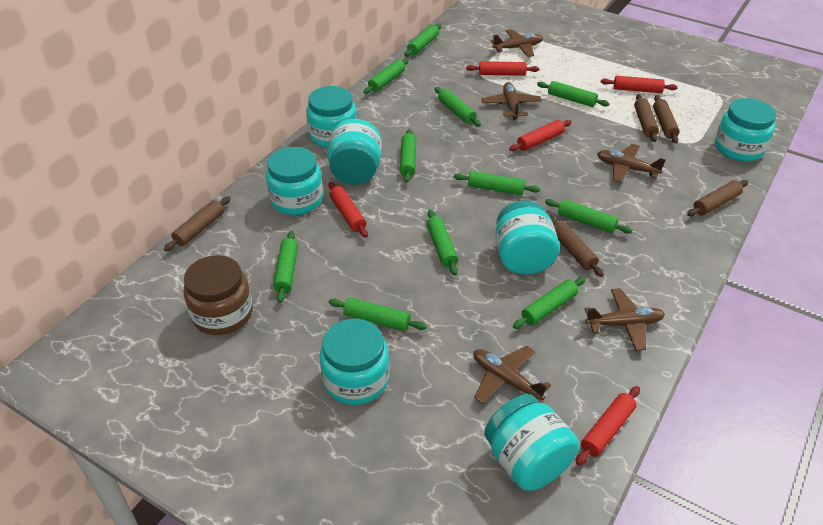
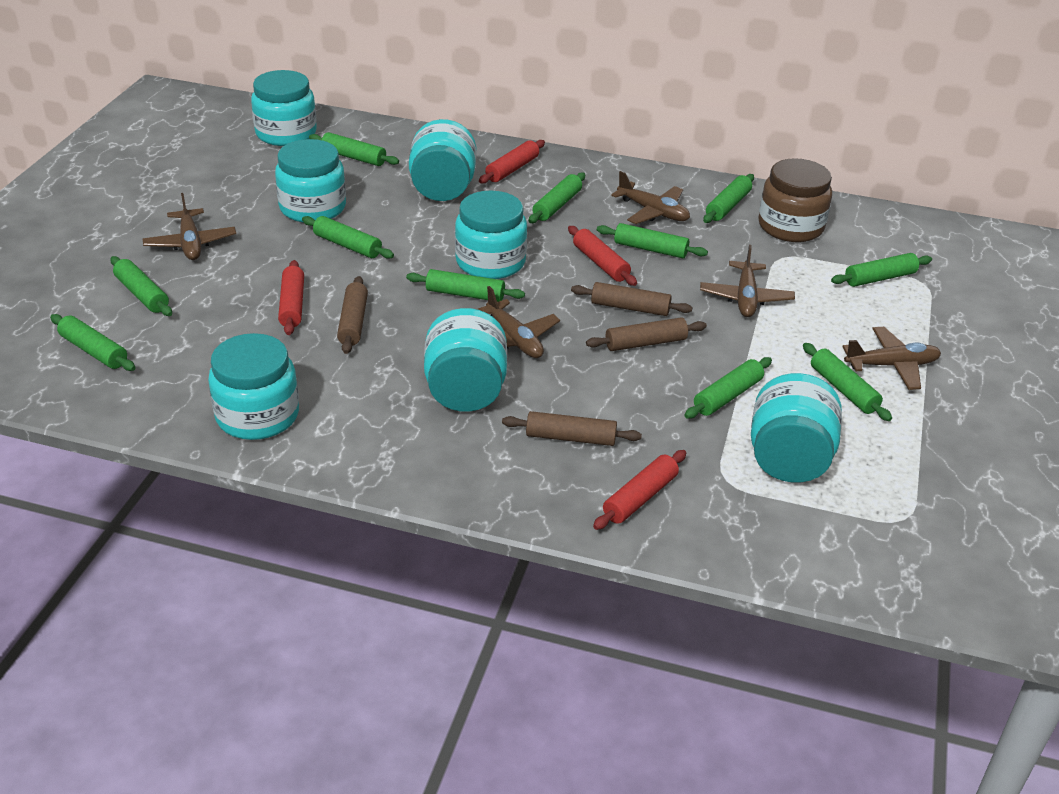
brown rolling pin: [164,196,231,251] [549,215,604,277] [634,94,659,142] [653,95,680,143] [687,180,748,216] = 5 -> [337,276,368,354] [502,411,642,446] [571,282,692,316] [586,317,707,351] = 4
red rolling pin: [329,182,368,238] [466,61,539,76] [509,120,572,151] [576,386,640,465] [601,76,678,93] = 5 -> [278,260,304,335] [479,140,545,184] [568,226,637,286] [593,450,686,530] = 4

